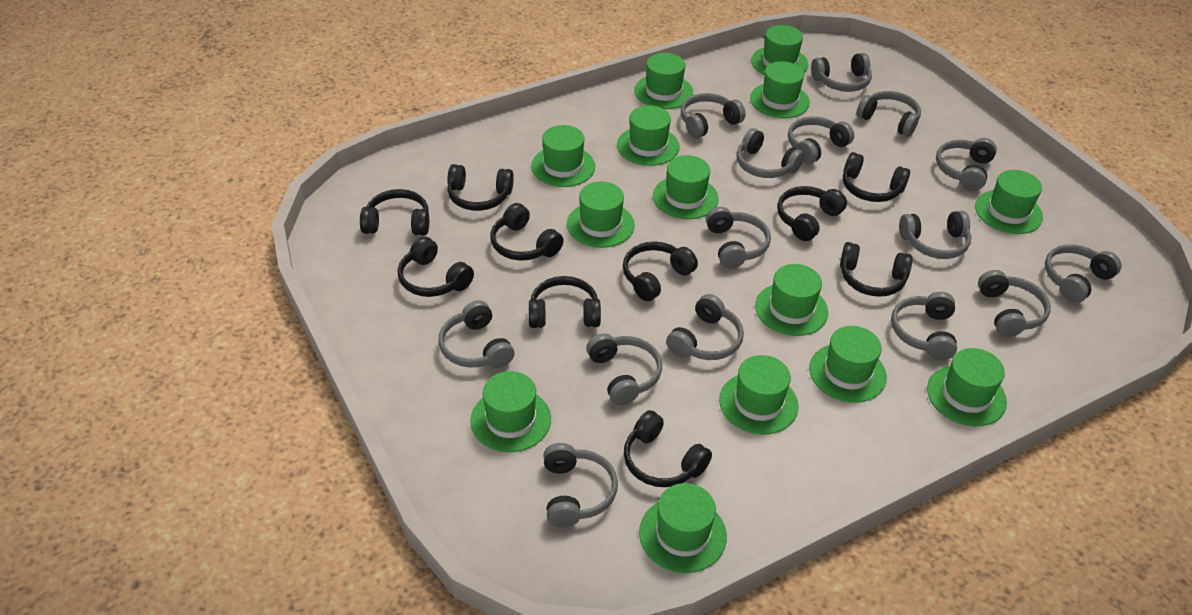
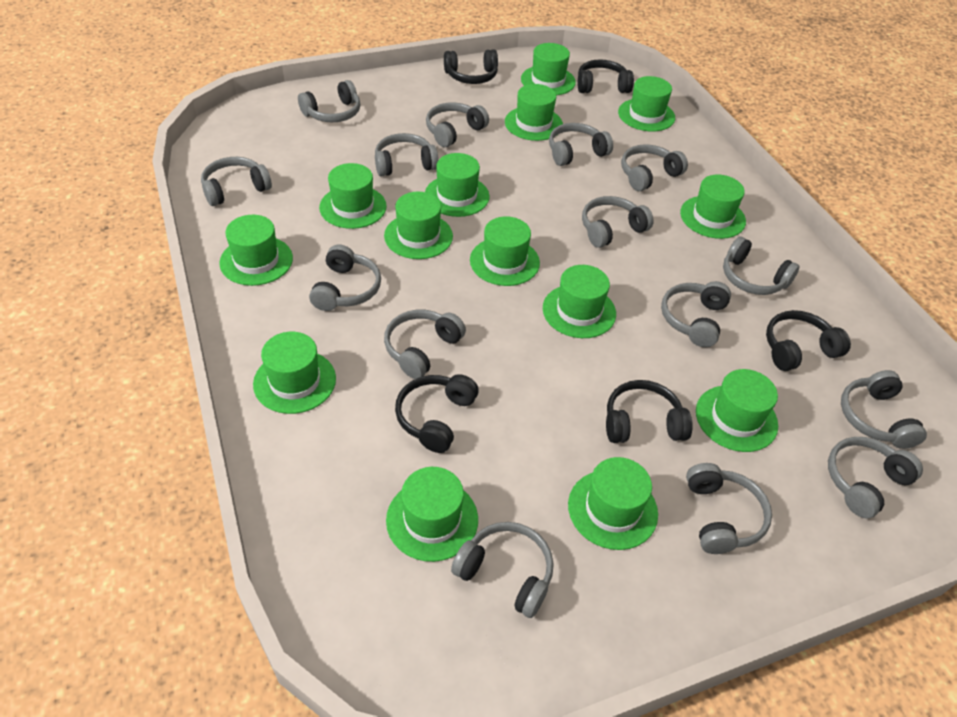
black headphones: [360,189,429,236] [398,236,474,297] [447,164,514,211] [490,203,564,261] [529,276,601,328] [623,242,698,301] [624,410,712,487] [777,186,847,241] [840,242,913,297] [843,152,910,202] = 10 -> [395,374,479,453] [444,49,498,84] [578,59,634,93] [606,380,693,443] [766,310,851,371] = 5

